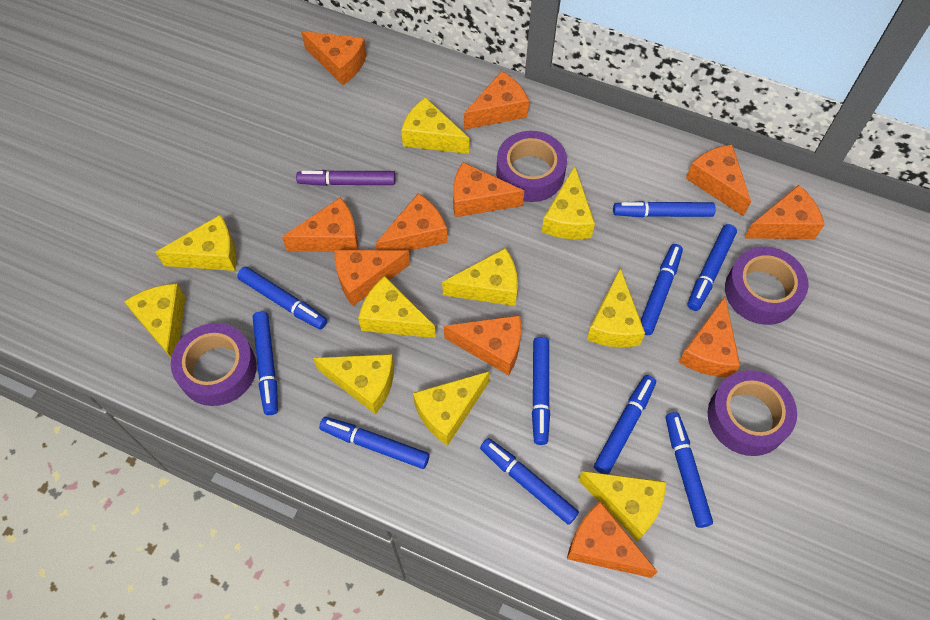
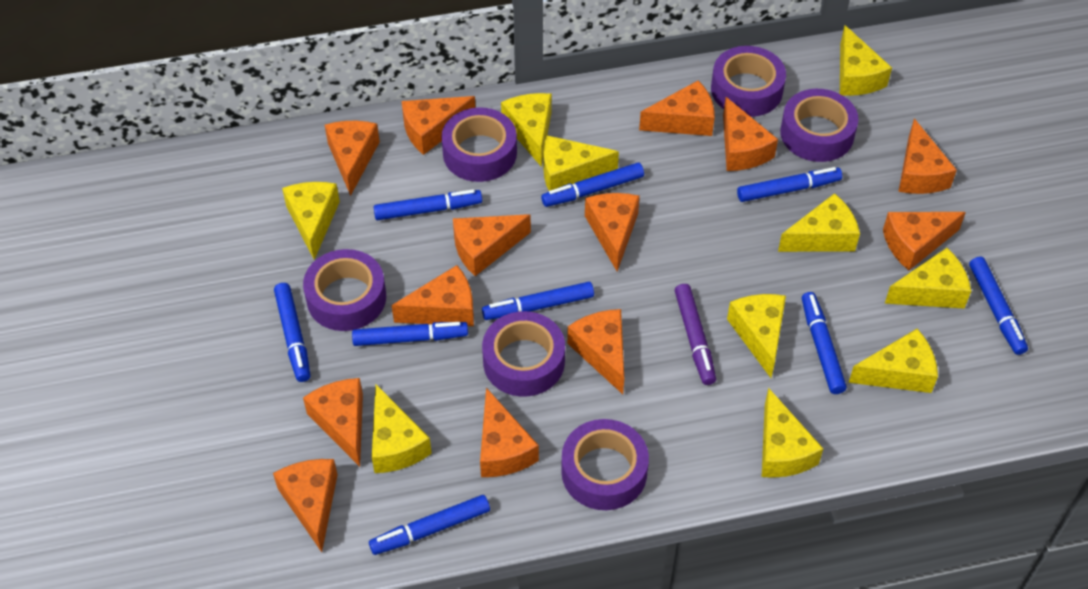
blue marker: [237,267,327,330] [253,312,278,415] [319,417,430,469] [480,438,579,525] [532,337,550,445] [594,375,656,474] [613,201,716,217] [641,244,683,335] [666,412,713,528] [687,224,737,311] = 10 -> [274,283,311,382] [352,322,468,346] [369,495,490,555] [373,189,482,220] [482,282,594,320] [541,162,644,207] [737,167,842,202] [802,292,847,394] [969,257,1028,355] = 9
orange cheese: [282,197,358,252] [301,31,367,85] [335,250,410,306] [375,193,447,251] [444,315,521,375] [453,162,524,217] [464,71,529,130] [567,501,658,578] [679,297,740,377] [686,144,751,217] [744,185,825,239] = 11 -> [273,459,338,552] [303,378,363,467] [325,121,380,196] [392,265,474,326] [401,96,475,155] [453,214,531,276] [480,388,539,477] [567,309,624,394] [585,193,640,272] [639,80,715,136] [723,97,778,171] [883,212,966,271] [898,119,957,194] = 13
purple tape: [171,323,257,406] [496,131,567,202] [708,370,797,456] [725,247,808,325] = 4 -> [303,249,386,331] [441,107,517,182] [482,311,565,397] [561,419,649,510] [711,46,786,117] [780,89,858,162] = 6

